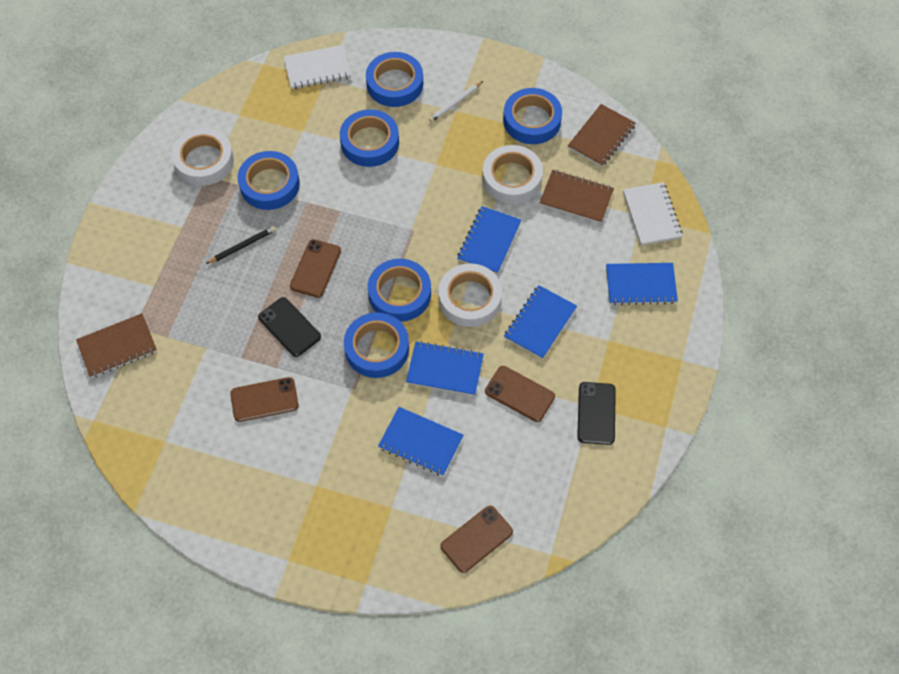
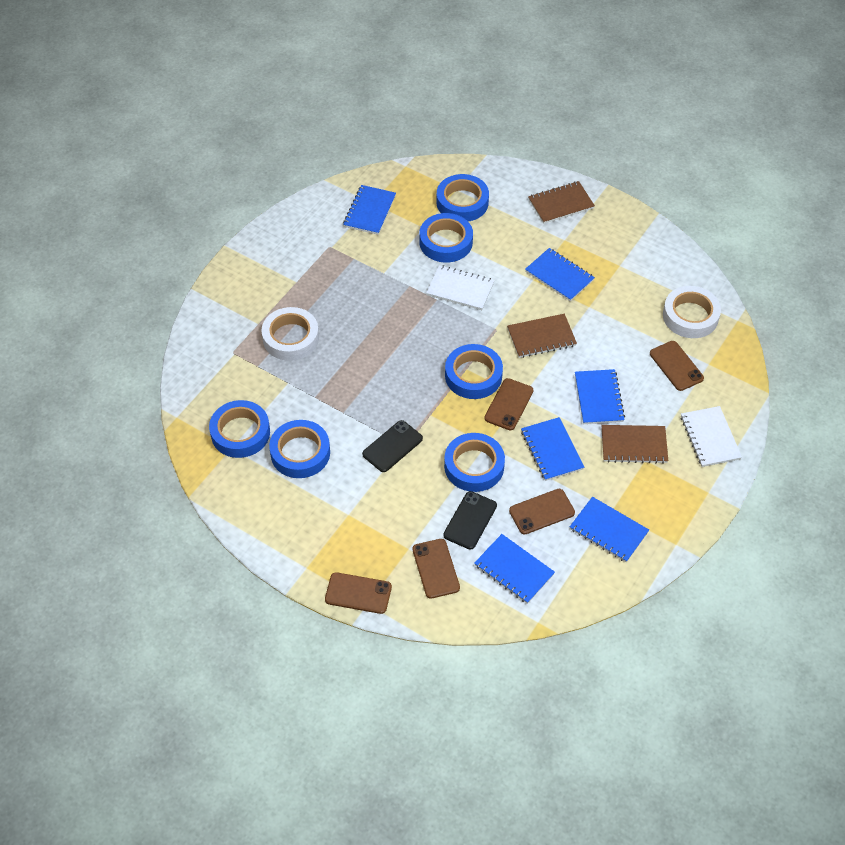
black pencil: [206,226,276,264] = 1 -> none = 0
blue notebook: [378,407,463,476] [406,341,484,396] [457,206,521,274] [504,285,577,359] [606,263,678,305] = 5 -> [343,185,396,235] [474,534,555,604] [521,417,584,481] [525,248,595,301] [570,497,649,562] [575,369,625,424] = 6
brown phone: [230,377,299,422] [290,239,341,298] [441,506,513,573] [485,366,555,422] = 4 -> [325,572,392,614] [413,539,460,599] [484,378,533,430] [509,489,575,534] [650,341,704,391] = 5
white pencil: [429,81,483,122] = 1 -> none = 0
white tape: [171,128,234,186] [439,263,502,327] [482,145,543,204] = 3 -> [261,307,319,361] [663,286,721,338] = 2

